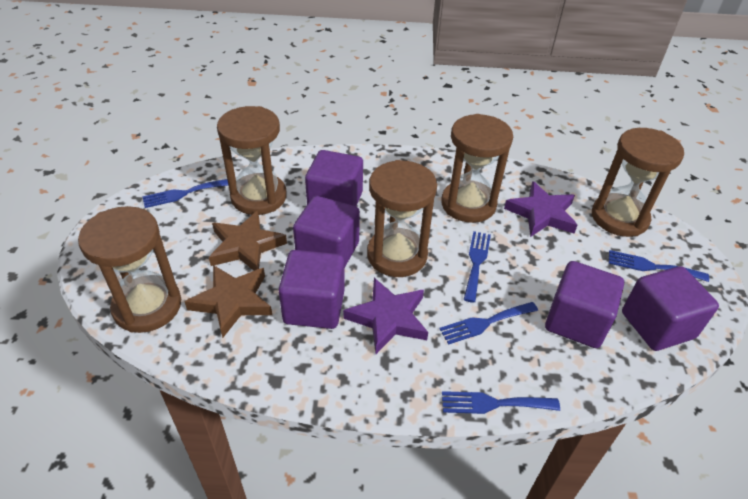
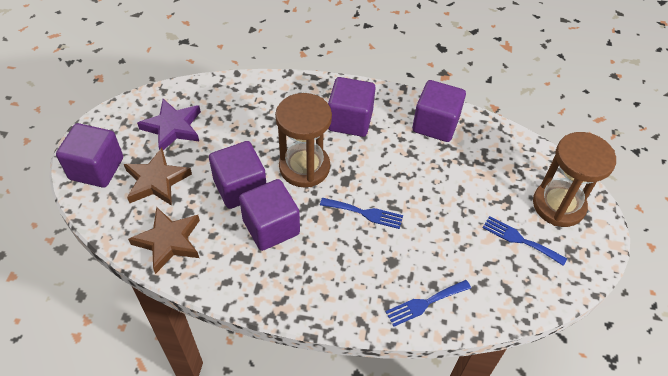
blue fork: [142,179,228,208] [439,302,538,345] [442,391,560,414] [464,231,491,303] [609,250,709,282] = 5 -> [320,198,403,229] [385,280,471,327] [483,216,567,266] = 3
brown hourglass: [78,206,181,333] [217,106,287,215] [367,160,437,277] [441,114,513,223] [592,128,684,237] = 5 -> [275,93,332,187] [533,132,616,227] = 2
purple star: [343,278,428,354] [504,181,578,237] = 2 -> [137,99,201,150] = 1

